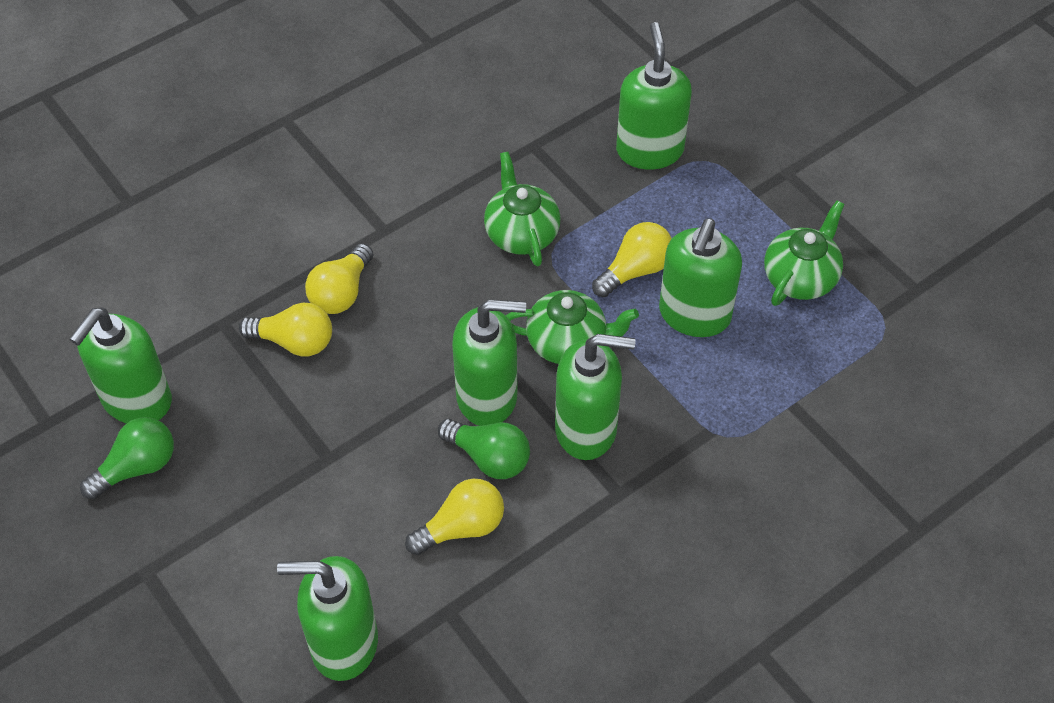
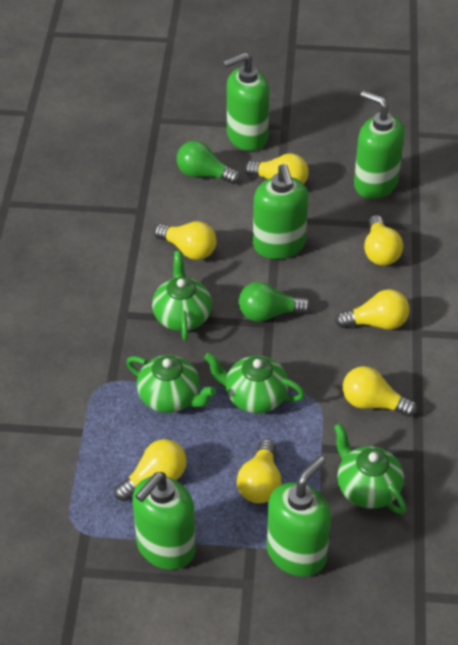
green soap dispenser: [69,307,172,424] [277,556,378,681] [452,300,526,426] [555,334,636,460] [616,22,692,170] [659,218,742,337] = 6 -> [133,472,196,570] [223,52,269,151] [253,164,308,259] [267,456,331,577] [354,91,405,199] = 5
green teapot: [484,152,560,266] [505,290,639,364] [764,200,845,306] = 3 -> [126,355,216,413] [152,251,212,341] [204,353,305,413] [334,423,406,514] = 4
yellow light bulb: [239,303,332,356] [305,243,374,314] [405,479,504,555] [592,222,672,297] = 4 -> [114,439,187,501] [154,221,217,260] [237,439,281,504] [245,153,309,184] [335,289,410,330] [343,366,417,417] [364,215,403,266] = 7

